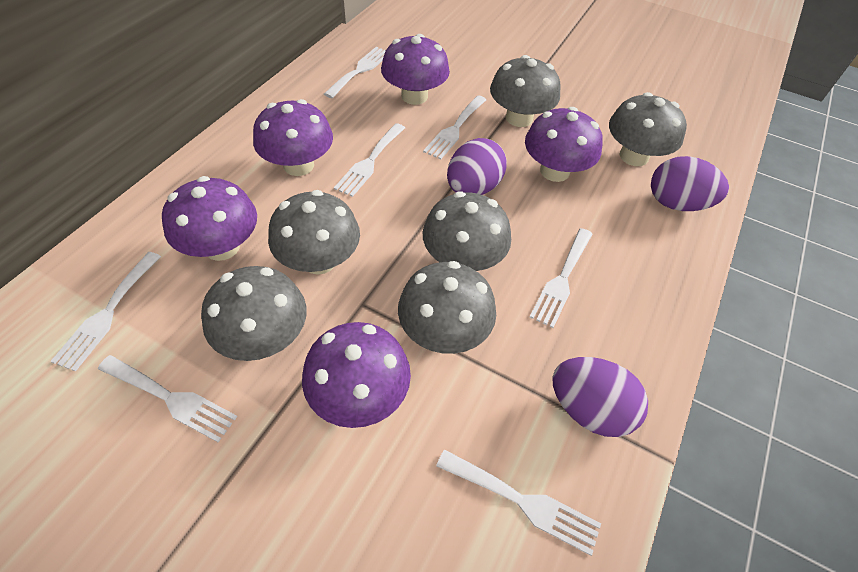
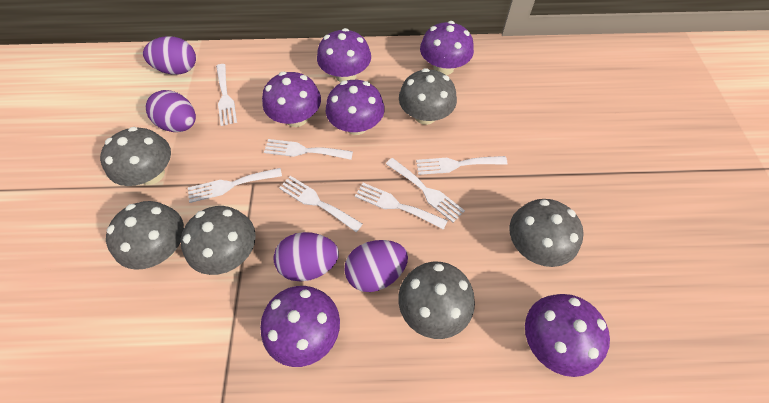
purple egg: [447,138,507,195] [552,357,648,437] [651,156,729,211] = 3 -> [143,36,196,75] [146,90,196,132] [274,232,339,281] [344,240,408,292] = 4
purple mushroom: [162,176,257,261] [253,99,333,176] [302,322,411,428] [381,34,450,105] [525,107,603,182] = 5 -> [260,286,340,367] [262,72,321,127] [317,28,371,82] [326,80,385,135] [420,21,474,75] [525,294,610,377] = 6

